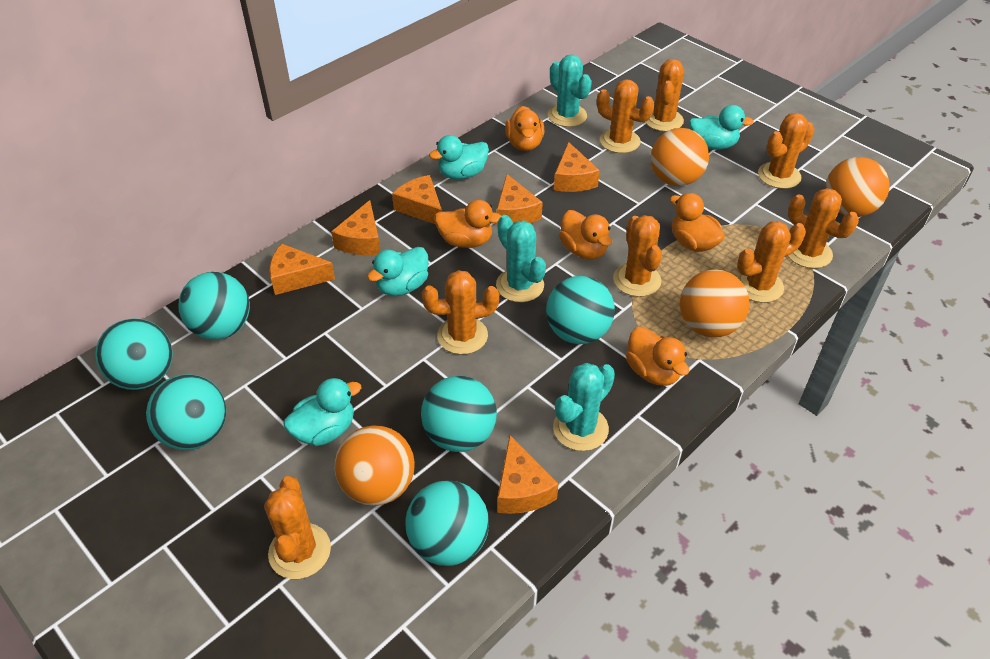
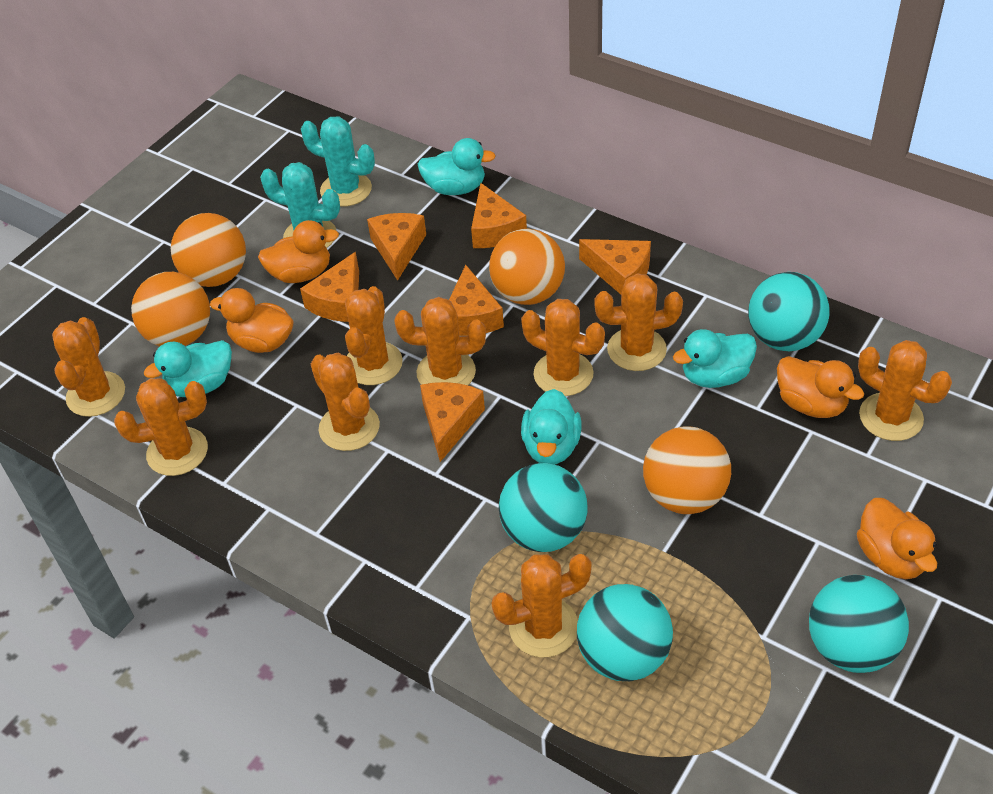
orange cactus: [264,476,331,579] [422,270,499,355] [597,79,654,153] [613,215,662,297] [645,59,684,132] [736,221,806,303] [758,113,814,189] [788,188,859,269] = 8 -> [52,317,125,417] [114,378,208,476] [311,353,380,451] [345,286,403,385] [394,297,486,385] [492,554,592,657] [521,299,605,396] [594,274,683,371] [858,340,952,441] = 9
orange duck: [435,200,501,248] [505,106,544,151] [559,210,612,260] [626,327,689,386] [670,193,725,252] = 5 -> [210,288,294,353] [258,220,339,283] [777,356,864,418] [857,498,937,579] = 4
turquoise ball: [95,318,173,390] [146,374,226,450] [178,272,250,340] [405,480,489,566] [421,376,497,452] [546,276,615,344] = 6 -> [499,463,588,552] [577,584,673,681] [748,272,830,351] [809,575,909,673] = 4
turquoise cactus: [496,215,546,302] [548,55,592,127] [553,363,615,451] = 3 -> [260,162,340,248] [301,116,375,207] = 2

